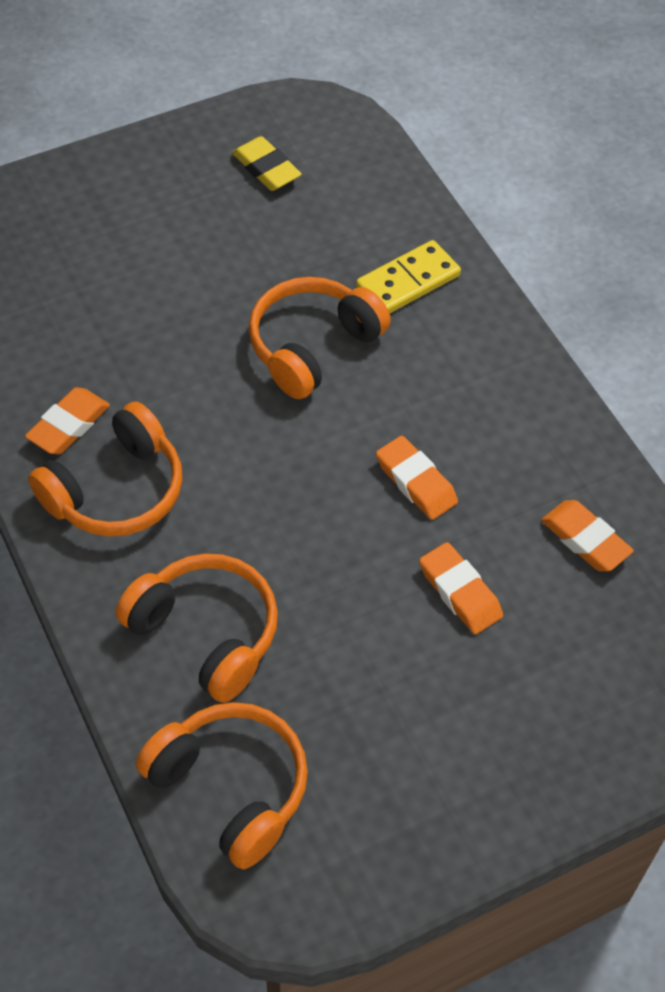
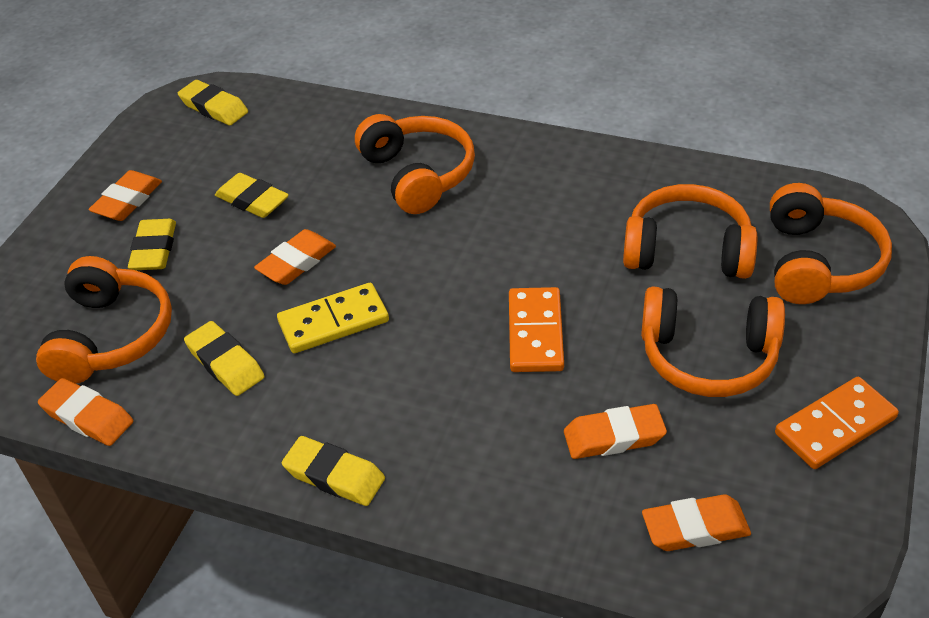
orange domino: none = 0 -> [509,287,564,372] [775,377,899,469] = 2
orange eraser: [25,387,110,454] [376,436,458,520] [419,542,503,634] [541,500,634,571] = 4 -> [38,378,133,446] [89,170,162,221] [254,229,336,285] [564,404,667,459] [642,494,751,551] = 5
orange headphones: [28,401,183,537] [116,554,278,703] [136,702,308,869] [248,277,391,399] = 4 -> [36,256,172,384] [355,114,475,214] [623,184,757,279] [641,286,785,397] [770,183,892,304] = 5
yellow eraser: [232,136,302,191] = 1 -> [128,219,176,270] [178,80,248,125] [184,321,265,396] [215,173,289,218] [282,436,385,506] = 5

